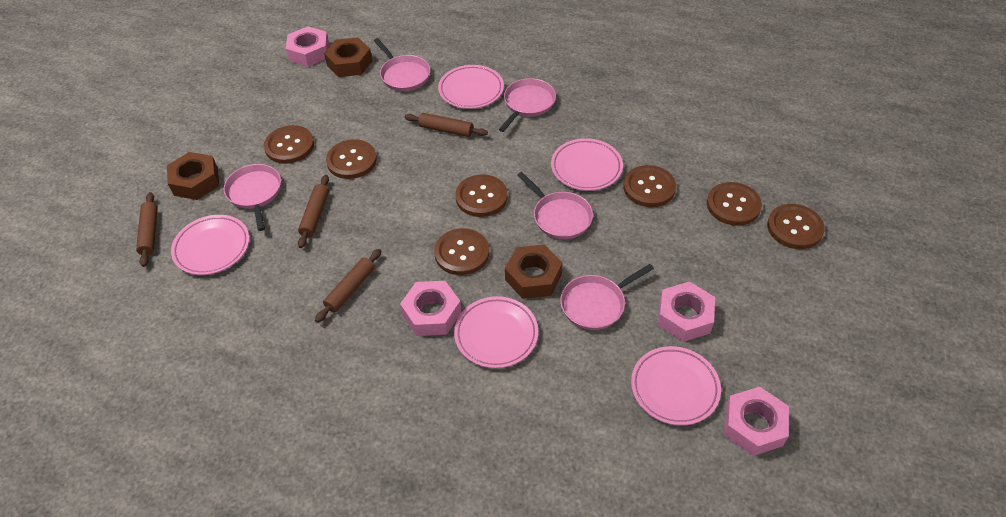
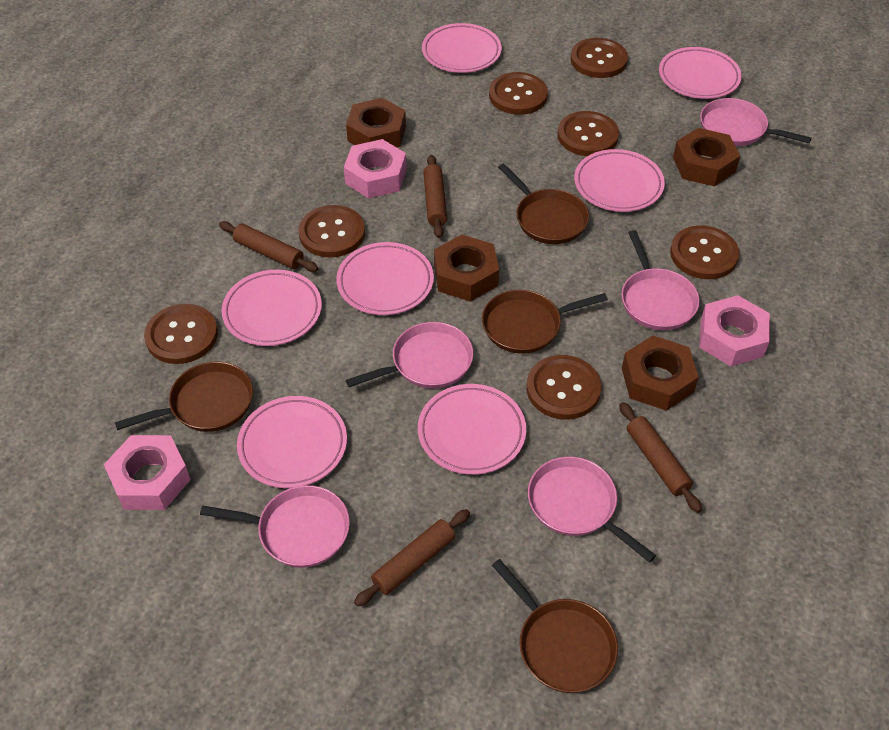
brown nut: [167,152,219,200] [324,37,372,77] [505,244,563,299] = 3 -> [346,98,406,147] [434,235,499,302] [622,336,699,411] [673,128,740,186] = 4
brown pan: none = 0 -> [115,362,253,432] [482,290,608,354] [492,559,618,693] [498,163,589,244] = 4
pink nut: [286,26,329,67] [400,281,461,336] [658,281,715,342] [724,387,789,456] = 4 -> [104,435,191,510] [344,139,407,198] [699,295,770,366] = 3
pink plate: [171,215,249,275] [438,65,504,109] [454,296,538,368] [551,138,623,191] [631,346,721,426] = 5 -> [221,270,322,346] [237,396,347,488] [336,242,434,315] [418,384,526,475] [422,23,502,73] [574,149,665,212] [659,47,742,99] = 7

